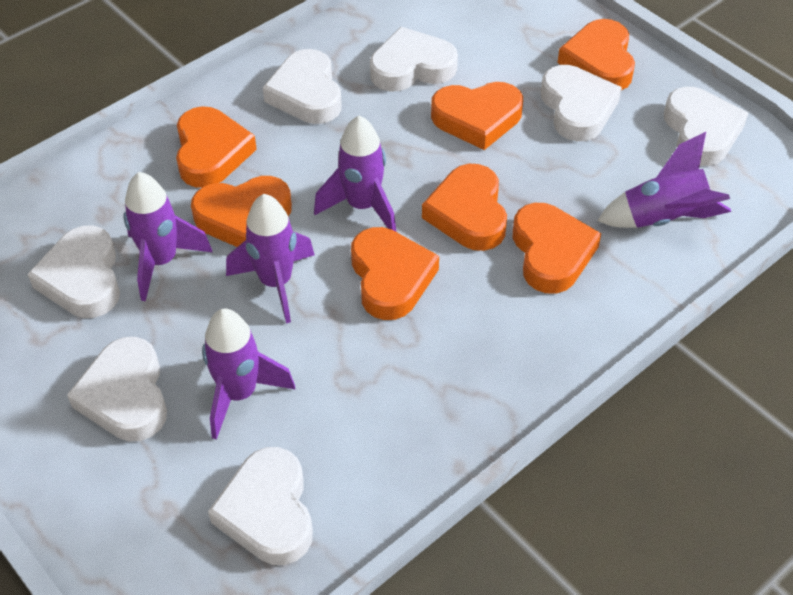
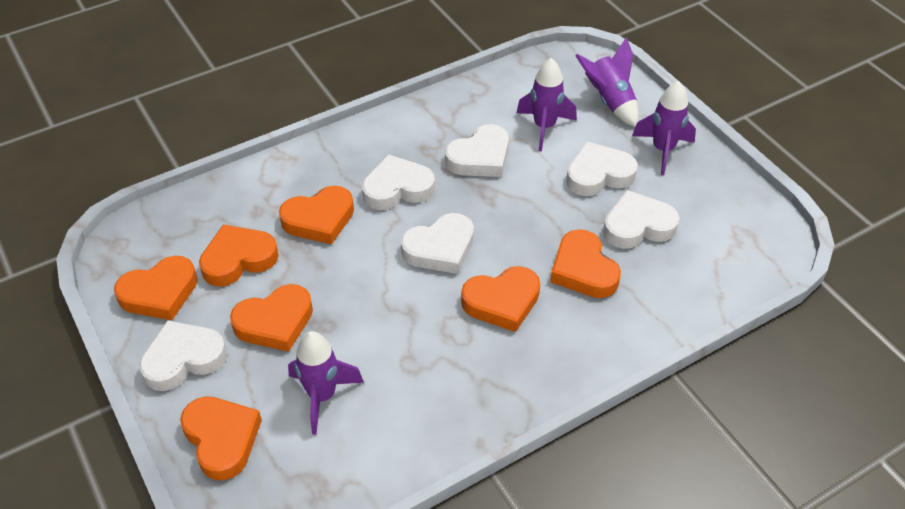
purple rocket: [123,172,212,301] [202,309,295,440] [226,194,315,323] [314,115,396,232] [597,132,731,228] = 5 -> [288,331,364,435] [516,58,577,151] [575,37,639,127] [632,81,696,175] = 4
white heart: [28,225,120,318] [67,337,167,442] [208,447,313,565] [263,49,342,124] [370,27,458,92] [541,65,622,141] [664,87,748,166] = 7 -> [139,320,227,391] [362,154,435,210] [401,213,474,274] [445,124,509,177] [566,141,638,196] [603,190,680,249] = 6

